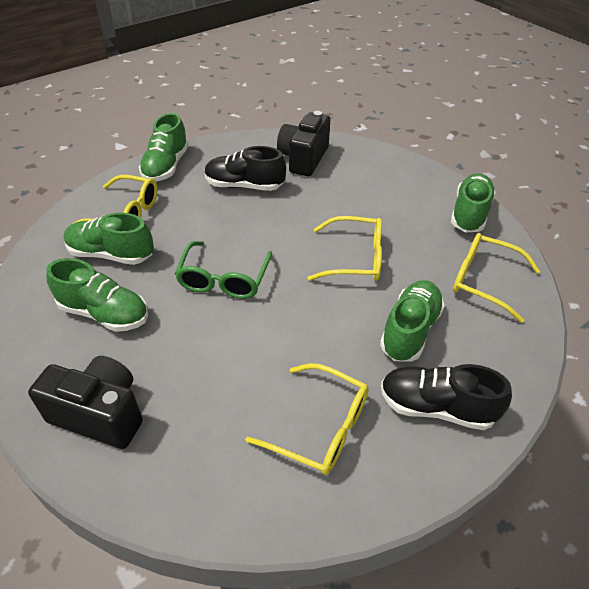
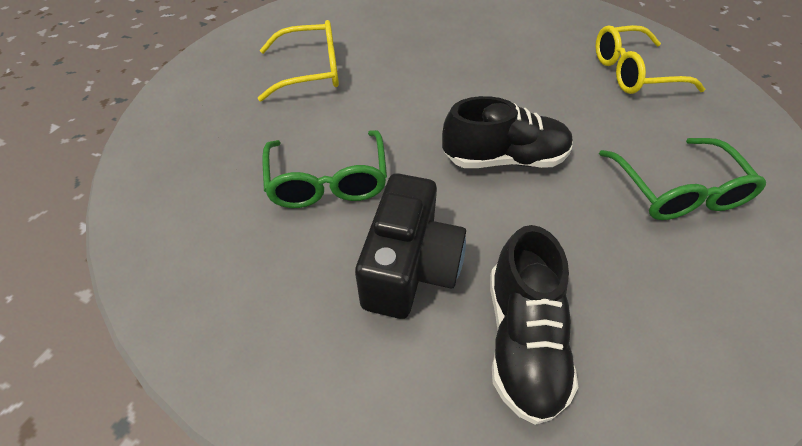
black camera: [28,356,143,449] [277,111,330,176] = 2 -> [355,173,466,319] = 1
green glasses: [175,241,272,299] = 1 -> [262,130,387,208] [599,138,766,220] = 2
green shoe: [47,258,148,332] [64,213,154,265] [139,113,189,182] [380,280,445,362] [451,173,495,232] = 5 -> none = 0
yellow glasses: [73,175,158,224] [245,363,369,475] [307,216,382,281] [453,233,540,323] = 4 -> [258,20,339,102] [595,25,705,94] = 2

